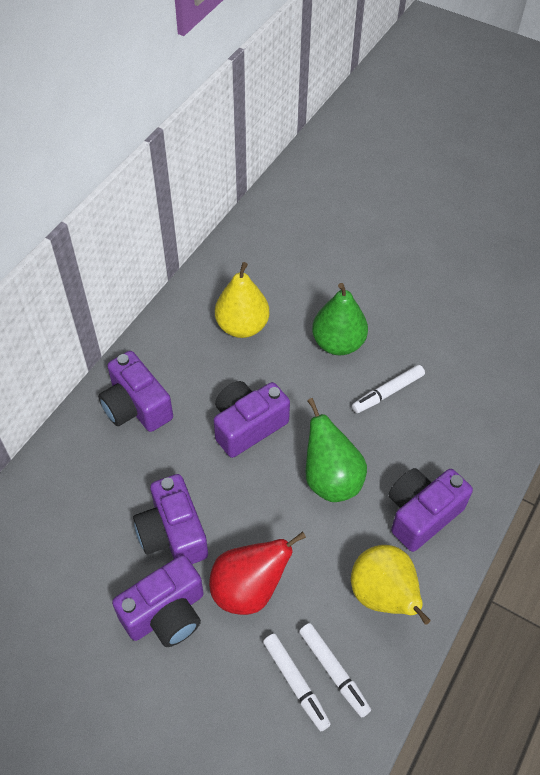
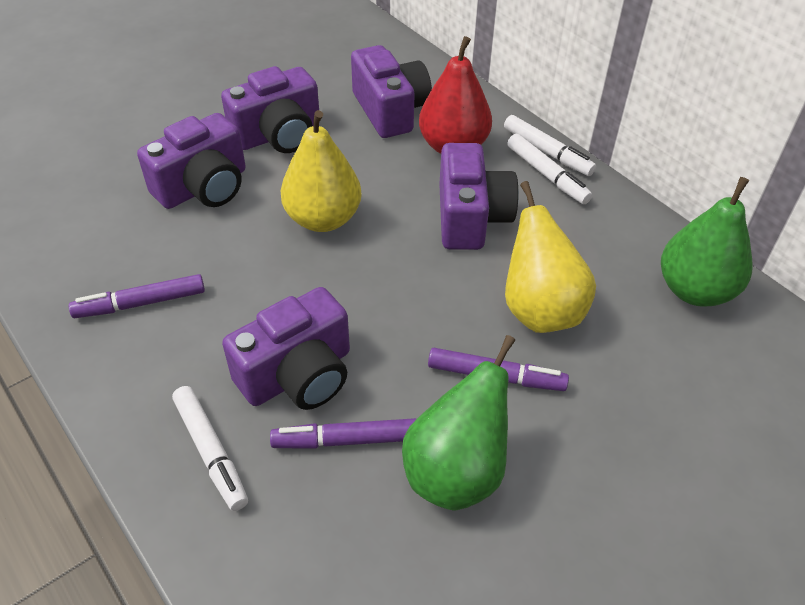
purple marker: none = 0 -> [69,274,205,318] [270,418,416,449] [428,348,569,391] = 3

